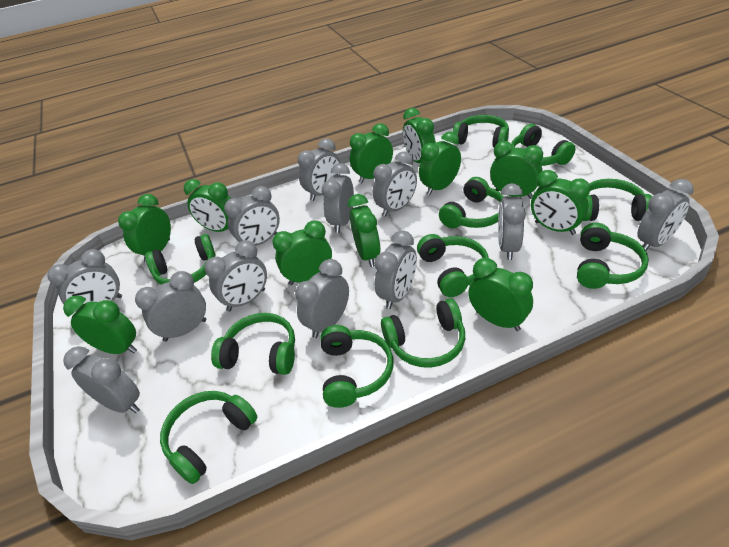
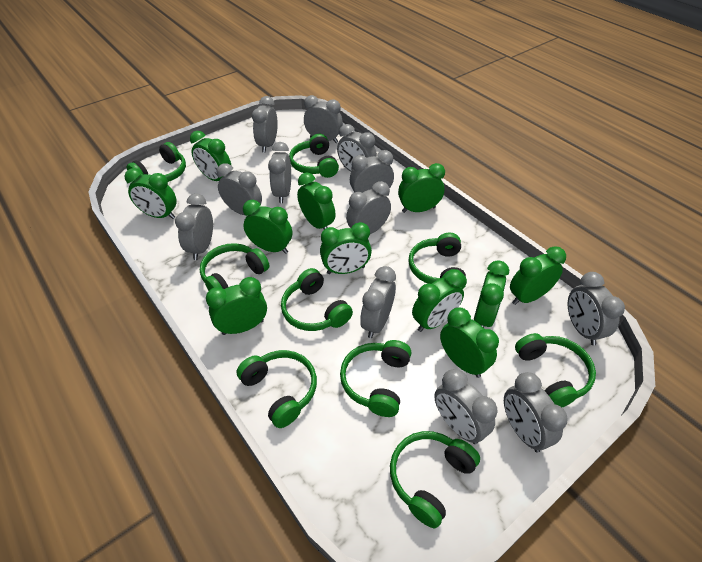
green headphones: [145,234,215,284] [160,391,257,484] [211,313,295,375] [320,325,393,408] [381,298,465,368] [417,234,489,297] [439,177,504,228] [452,115,509,147] [511,124,576,166] [577,223,649,289] [583,179,652,221] = 11 -> [126,142,186,182] [200,243,270,291] [236,350,317,428] [281,268,353,331] [289,134,339,178] [340,340,411,417] [390,431,480,528] [408,232,467,289] [515,333,596,407] = 9

